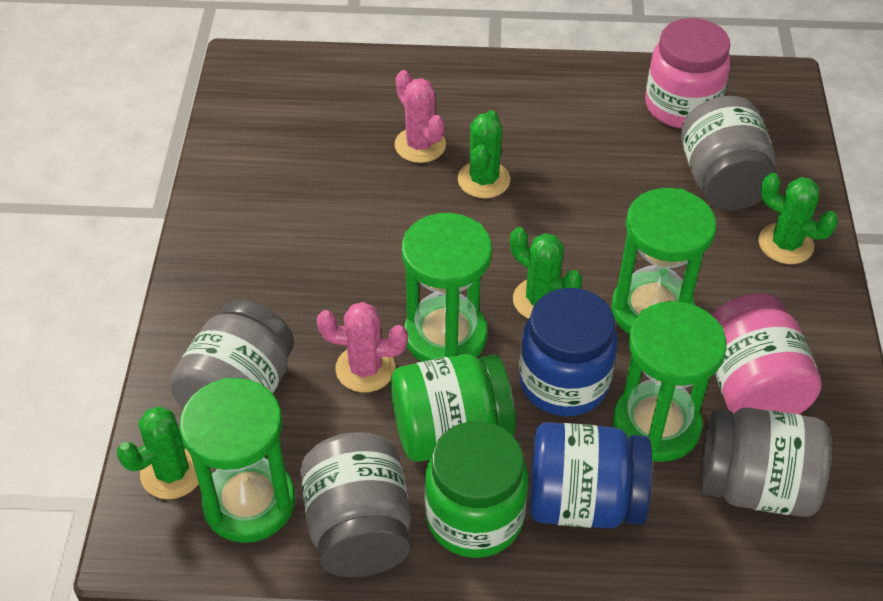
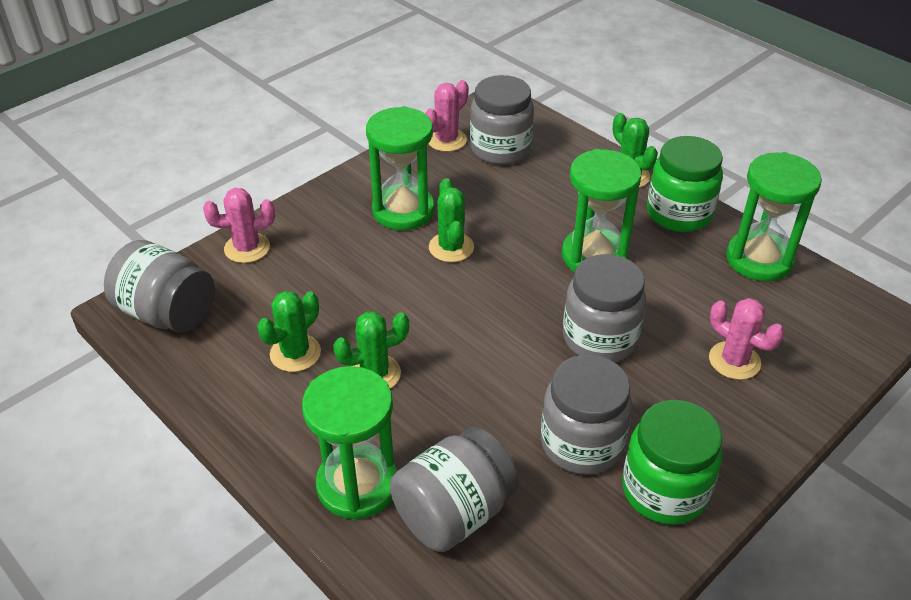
blue jar: [519,288,618,416] [530,422,652,529] = 2 -> none = 0
grey jar: [170,300,294,409] [300,432,411,577] [681,96,777,211] [700,408,831,517] = 4 -> [104,240,215,333] [390,427,519,552] [470,75,534,165] [541,355,632,475] [563,254,646,362] = 5
pink cactus: [317,302,408,393] [394,70,446,163] = 2 -> [203,188,275,263] [425,80,469,152] [709,298,784,380] = 3
pink jar: [645,18,731,129] [712,293,821,414] = 2 -> none = 0

